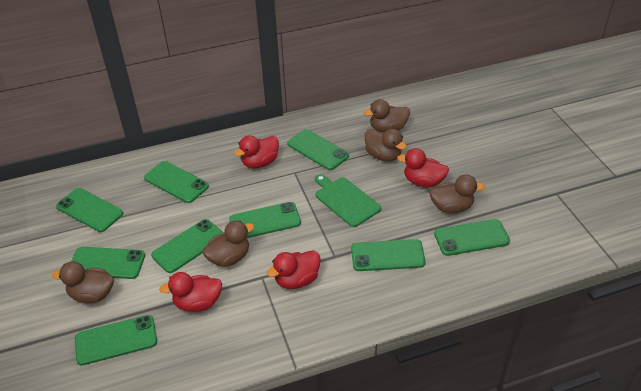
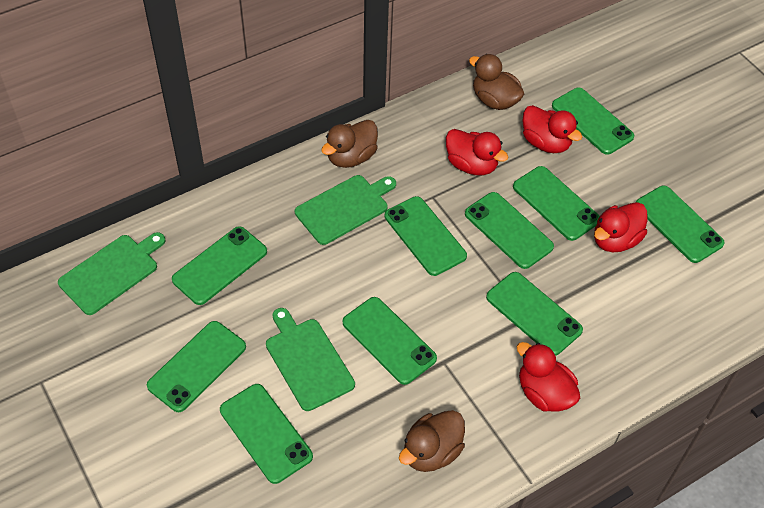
brown duck: [52,261,114,304] [202,220,254,267] [364,99,410,133] [365,129,407,162] [429,175,485,213] = 5 -> [321,120,378,168] [399,410,465,472] [469,54,524,110] = 3
green cutting board: [315,174,381,227] = 1 -> [58,232,165,315] [266,308,355,411] [295,175,396,245] = 3
green phone: [56,188,123,232] [71,247,145,279] [75,315,157,366] [144,161,209,203] [151,219,223,273] [229,202,301,238] [287,129,349,170] [351,239,426,271] [434,219,510,256] = 9 -> [147,321,246,412] [172,226,267,305] [220,384,313,484] [343,297,437,385] [385,196,467,276] [465,192,554,269] [486,272,583,356] [513,166,600,241] [552,88,635,155] [636,186,725,263] = 10

